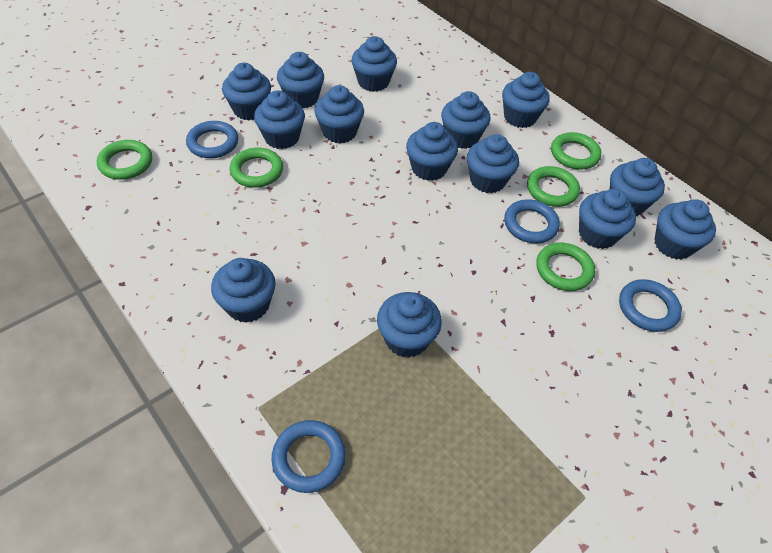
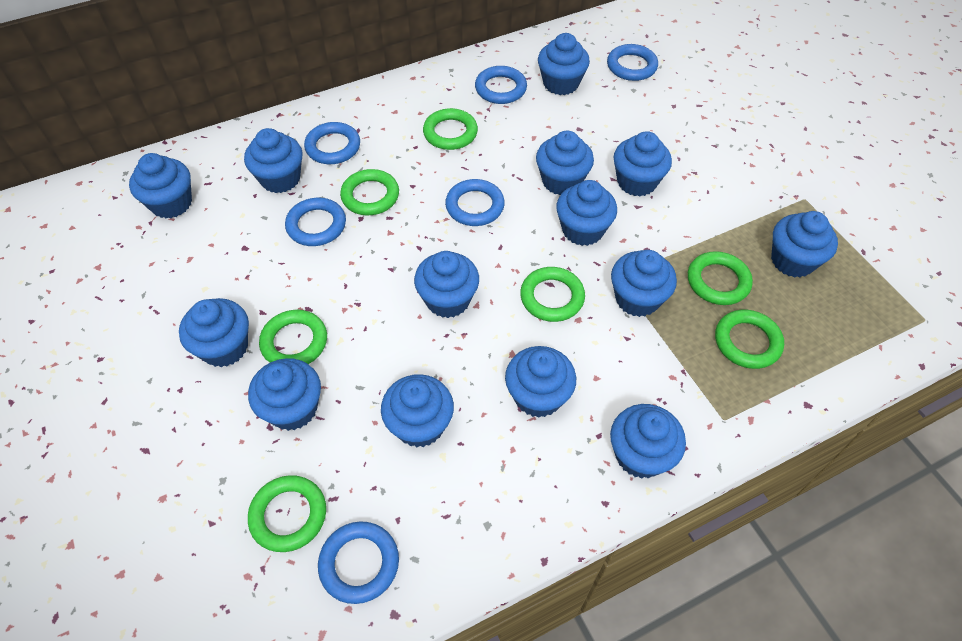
blue ring: [186,121,238,158] [271,420,346,493] [504,199,560,243] [619,279,682,332] = 4 -> [285,198,346,246] [304,122,360,164] [318,521,399,604] [445,179,505,226] [475,66,527,104] [607,44,658,81] = 6
green ring: [97,140,152,180] [229,148,283,188] [527,166,580,207] [536,243,595,291] [551,132,601,170] = 5 -> [248,475,326,552] [259,310,327,364] [340,169,399,215] [423,108,478,150] [520,267,585,322] [688,251,753,305] [715,310,784,369] = 7

